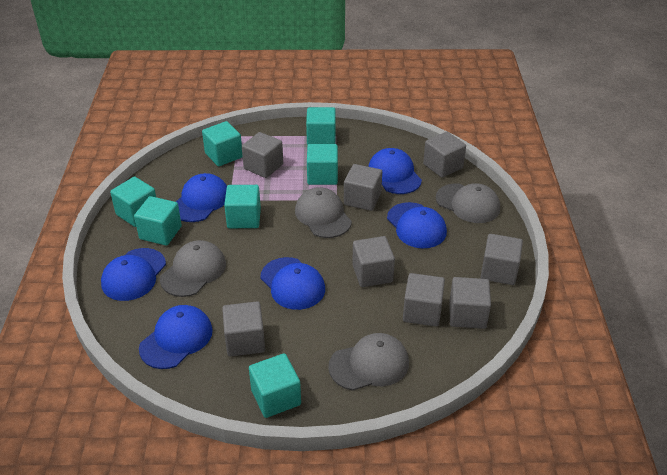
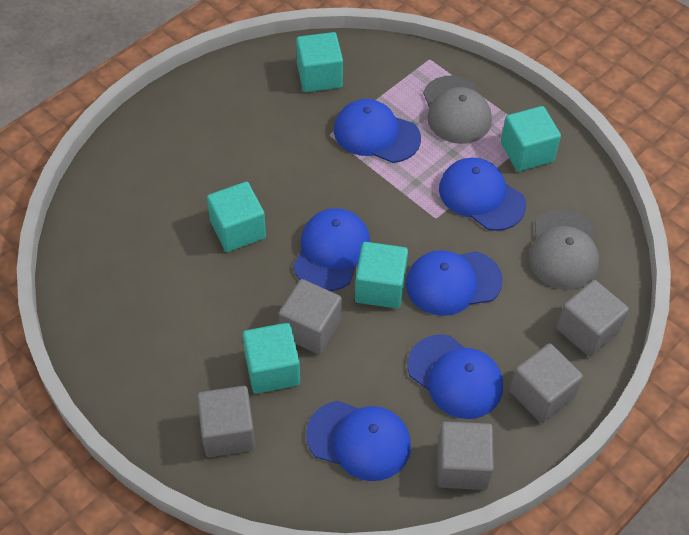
grey cap: [160,240,226,297] [295,187,352,238] [328,333,409,391] [436,183,500,223] = 4 -> [423,75,492,144] [529,209,599,290] = 2
grey cube: [222,301,265,357] [242,132,283,178] [344,164,382,211] [352,236,395,287] [403,273,445,327] [423,131,466,178] [449,277,491,329] [481,234,523,285] = 8 -> [197,386,255,457] [279,279,342,354] [437,421,494,490] [509,343,583,423] [557,280,629,357] = 5
turquoise cube: [110,177,156,227] [134,196,182,246] [202,121,243,166] [224,185,261,228] [249,353,301,418] [306,107,336,145] [307,144,338,185] = 7 -> [207,182,266,252] [243,323,300,394] [296,32,343,92] [355,242,408,309] [501,106,561,172] = 5

